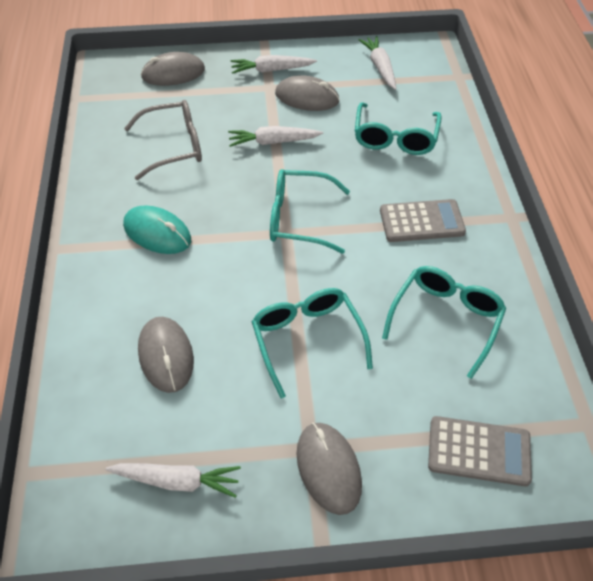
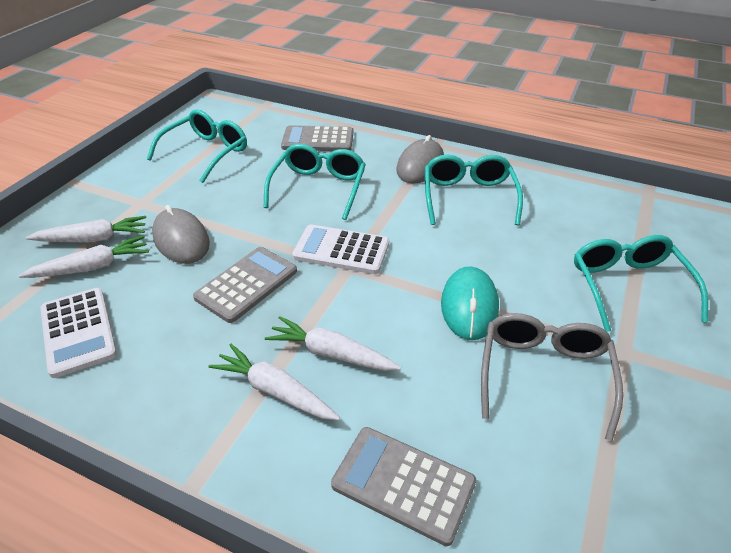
grey calculator: [380,199,466,242] [428,416,532,487] = 2 -> [193,247,297,323] [281,125,353,151] [331,427,476,546] = 3
grey mouse: [138,317,194,393] [141,52,205,86] [275,75,340,111] [297,423,362,515] = 4 -> [152,205,210,264] [396,135,444,184] = 2
white calculator: none = 0 -> [40,288,117,378] [292,224,389,274] = 2

